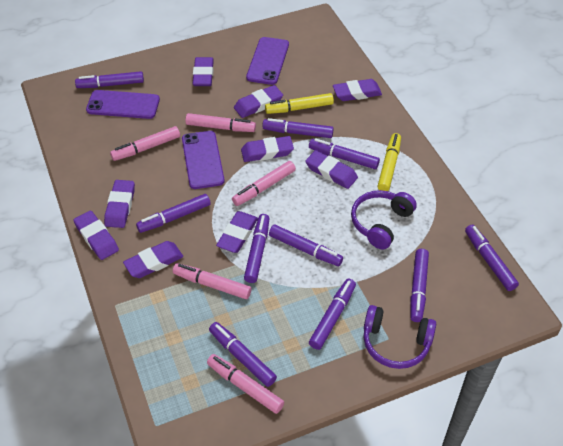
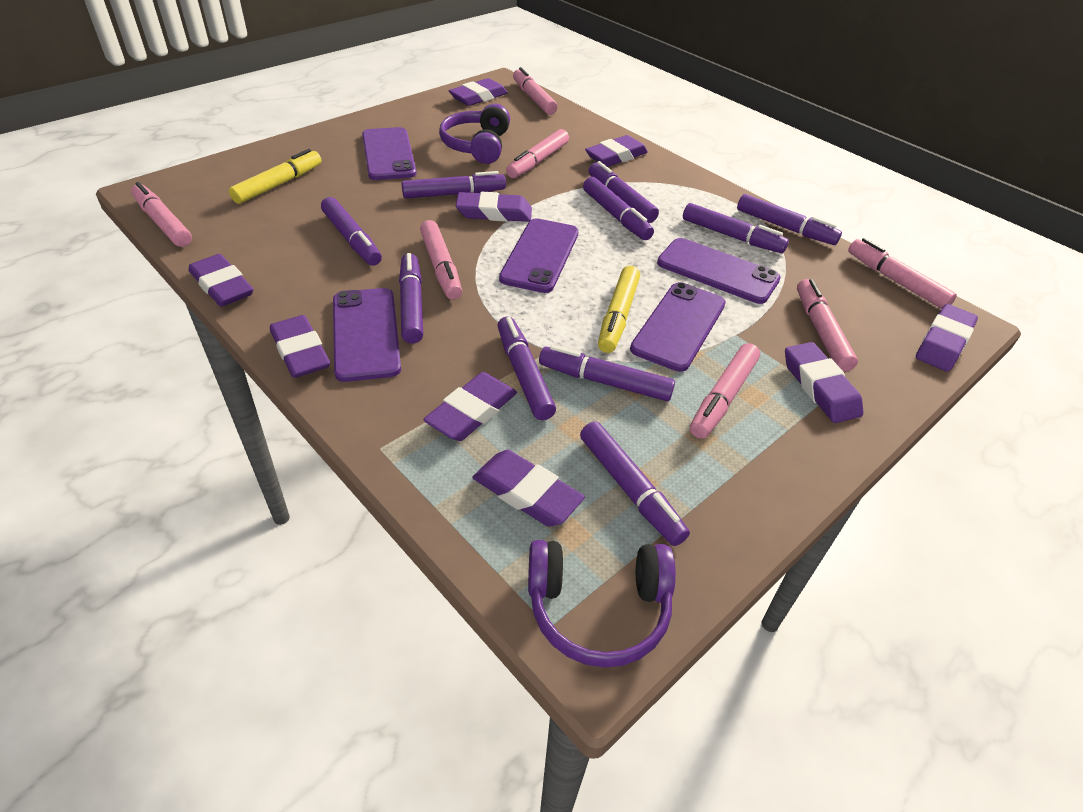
pink marker: [110,126,180,161] [173,263,252,299] [185,113,256,132] [207,354,284,414] [232,161,296,206] = 5 -> [131,182,192,247] [420,220,462,300] [506,129,569,178] [513,67,558,115] [690,343,760,439] [797,279,858,372] [848,238,957,309] = 7
purple phone: [86,90,160,119] [182,131,224,189] [246,37,289,85] = 3 -> [333,288,401,382] [362,127,417,180] [499,218,579,293] [630,282,726,372] [657,238,781,304] = 5

